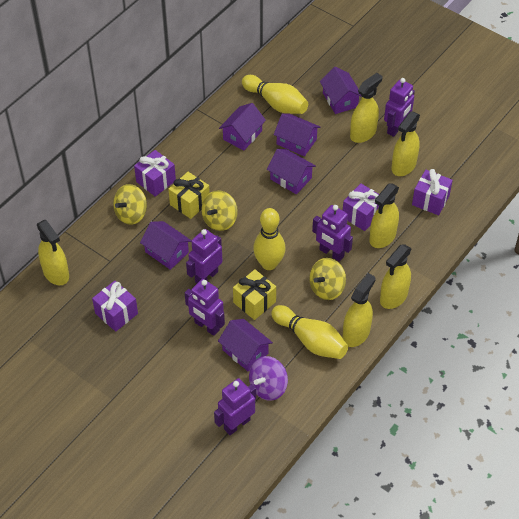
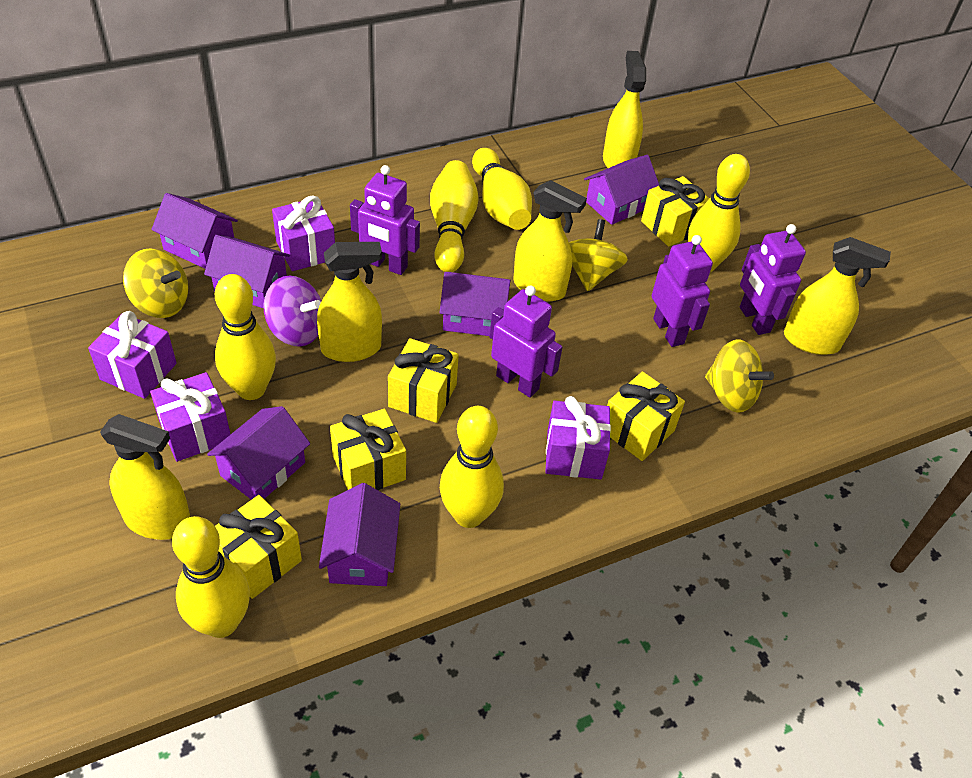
purple robot: [185,279,225,336] [186,229,223,283] [214,378,256,435] [312,205,353,262] [384,78,415,137] = 5 -> [350,165,420,275] [490,286,562,398] [652,235,713,347] [740,224,806,335] = 4
yellow bowling pin: [242,75,308,114] [253,208,286,270] [271,305,348,359] = 3 -> [172,516,250,638] [215,274,276,400] [430,160,479,272] [440,406,504,528] [472,148,532,230] [688,154,750,272] = 6
yellow gift: [168,172,210,219] [233,269,276,320] = 2 -> [215,495,302,599] [330,409,406,490] [388,338,459,423] [607,371,685,461] [641,176,709,247] = 5
yellow spray bottle: [37,220,69,285] [343,273,376,347] [350,73,382,143] [369,183,399,248] [380,244,412,309] [392,111,420,176] = 6 -> [100,414,190,540] [317,242,382,362] [514,180,587,301] [603,51,646,168] [784,237,891,355] = 5

